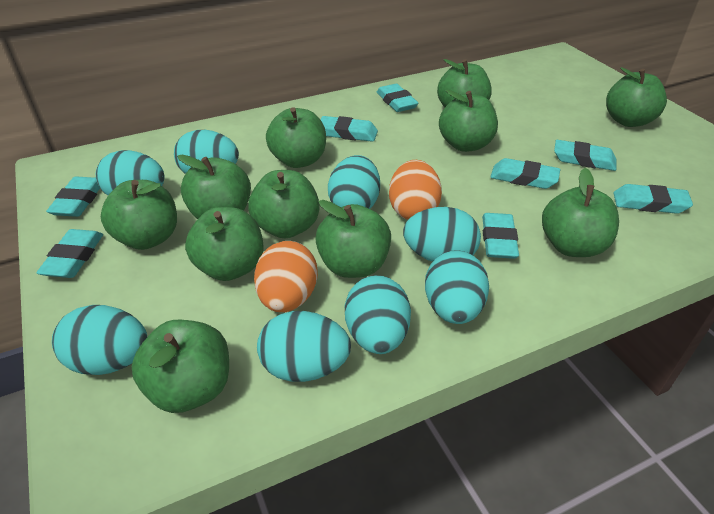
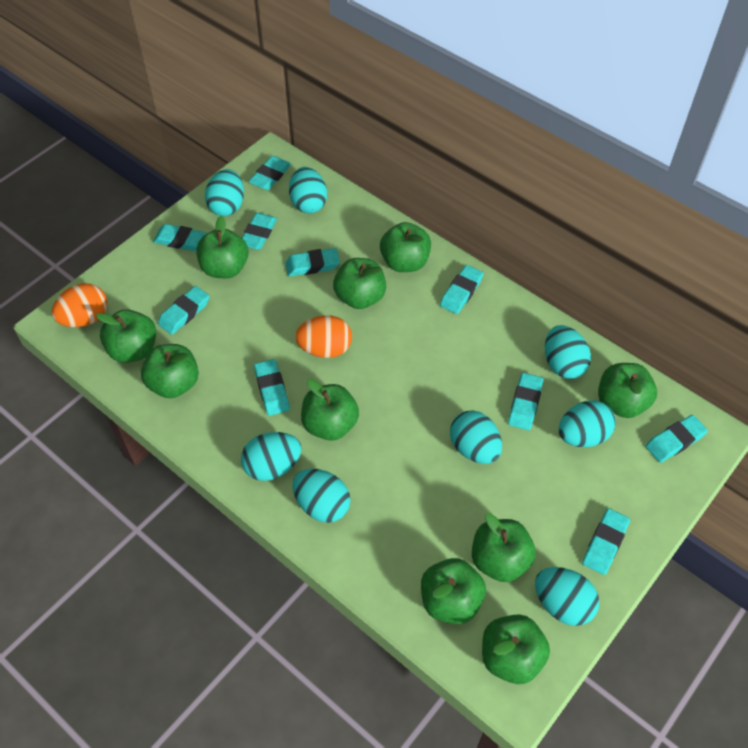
green apple: [101,180,177,250] [132,320,229,413] [177,155,251,219] [185,207,263,281] [248,170,320,238] [266,107,326,168] [315,200,391,278] [437,59,492,107] [439,90,498,152] [542,168,619,257] [606,67,667,127] = 11 -> [96,309,156,363] [141,344,199,398] [197,216,248,278] [301,379,359,441] [333,258,386,309] [380,222,431,272] [421,558,486,624] [472,513,536,582] [482,614,550,684] [598,363,657,418] = 10
turquoise eraser: [36,229,103,278] [46,177,100,217] [321,116,378,142] [377,84,419,112] [482,213,519,259] [490,158,560,189] [554,140,617,171] [613,184,693,214] = 8 -> [153,224,206,251] [158,286,210,335] [242,213,277,250] [249,156,291,190] [254,359,290,416] [285,248,340,276] [440,265,484,314] [508,373,543,430] [582,508,630,575] [645,415,708,463] = 10

